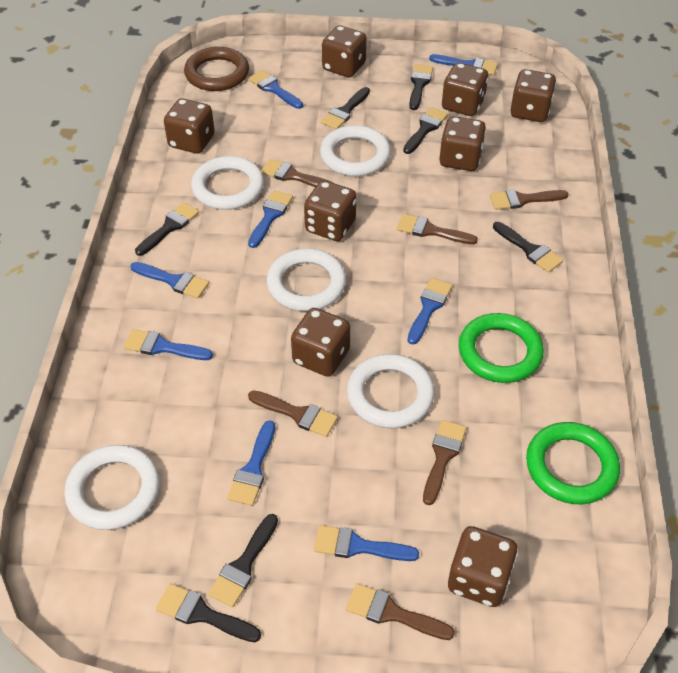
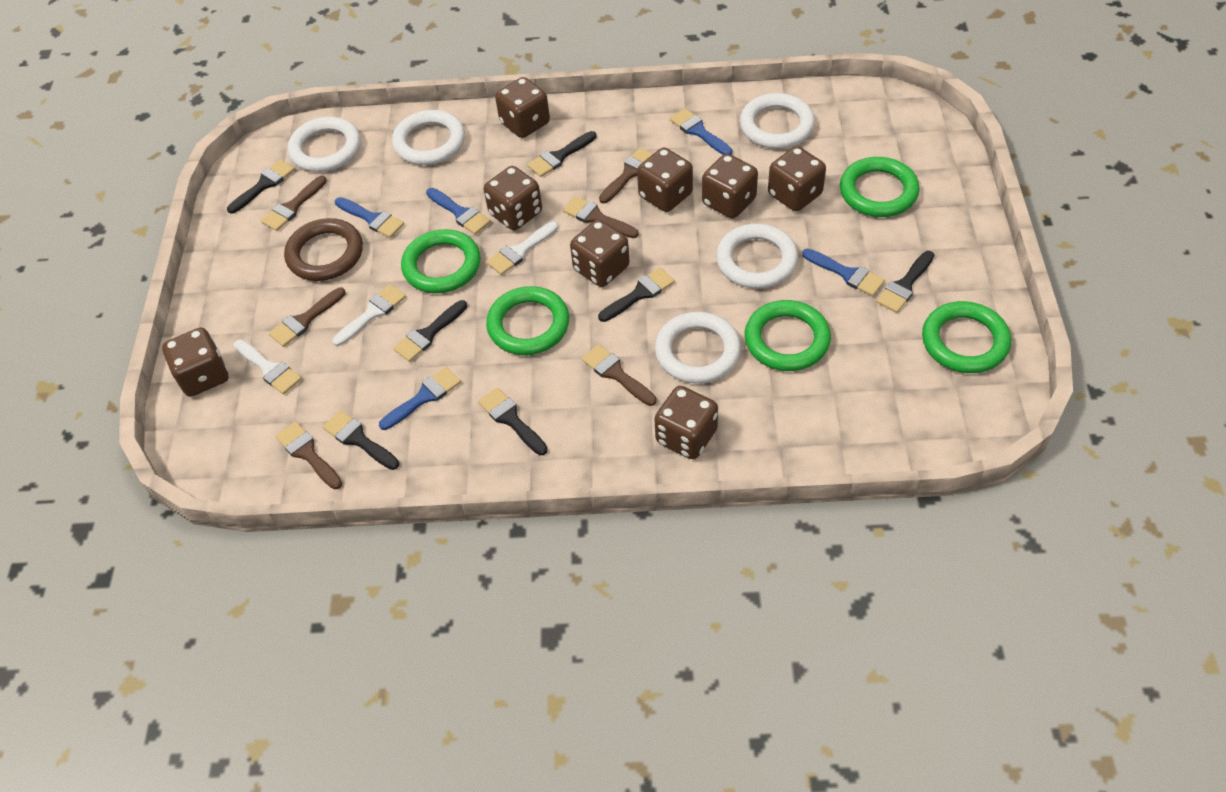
blue brush: [124,329,213,360] [130,262,209,299] [227,420,275,506] [248,190,293,248] [249,70,303,109] [314,525,419,561] [407,278,452,345] [429,54,498,75] = 8 -> [335,197,404,238] [379,367,461,430] [426,188,491,234] [670,108,732,155] [802,249,885,296] = 5
green ring: [459,313,544,383] [526,422,620,504] = 2 -> [401,229,481,293] [486,286,569,355] [745,300,831,371] [840,157,919,217] [922,301,1011,373] = 5
white brush: none = 0 -> [234,340,302,394] [332,284,406,346] [487,221,558,275] = 3

